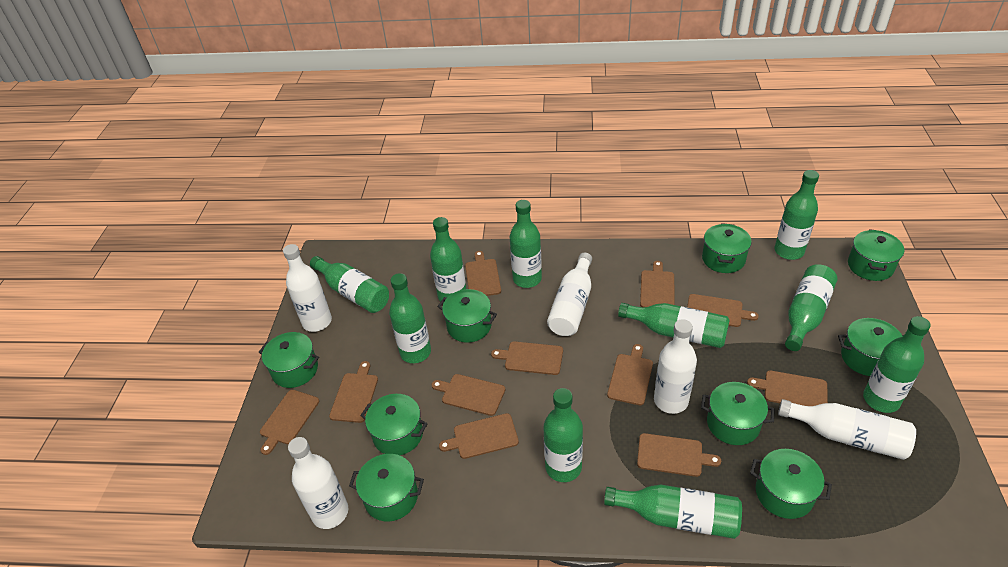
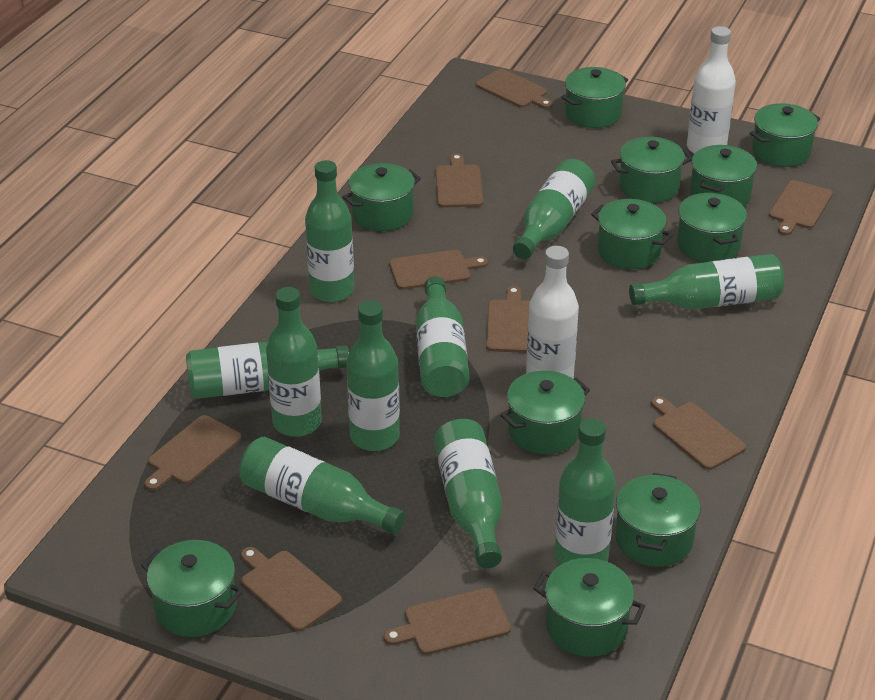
brown cutting board: [260,390,319,455] [329,361,378,423] [432,374,505,416] [439,413,519,459] [465,251,501,296] [491,341,563,375] [607,344,653,405] [637,433,721,477] [640,261,675,307] [687,294,759,327] [747,370,828,406] = 11 -> [145,415,242,491] [241,547,342,632] [384,588,511,655] [389,250,488,290] [436,153,483,207] [476,69,553,109] [486,286,530,353] [651,396,746,470] [769,180,833,235] = 9
green pot: [259,332,319,388] [349,454,424,522] [360,394,427,455] [437,289,497,343] [701,382,775,445] [702,223,752,273] [750,449,832,519] [838,318,904,376] [848,229,905,281] = 9 -> [141,540,243,637] [343,163,421,231] [501,371,590,454] [534,558,645,657] [561,67,628,128] [591,199,673,269] [611,137,692,203] [615,473,701,567] [677,193,747,262] [690,145,757,206] [750,103,820,167] = 11
white bottle: [283,244,332,332] [288,437,348,529] [547,253,592,336] [654,319,697,414] [778,399,916,460] = 5 -> [526,246,579,379] [687,26,736,154] = 2

